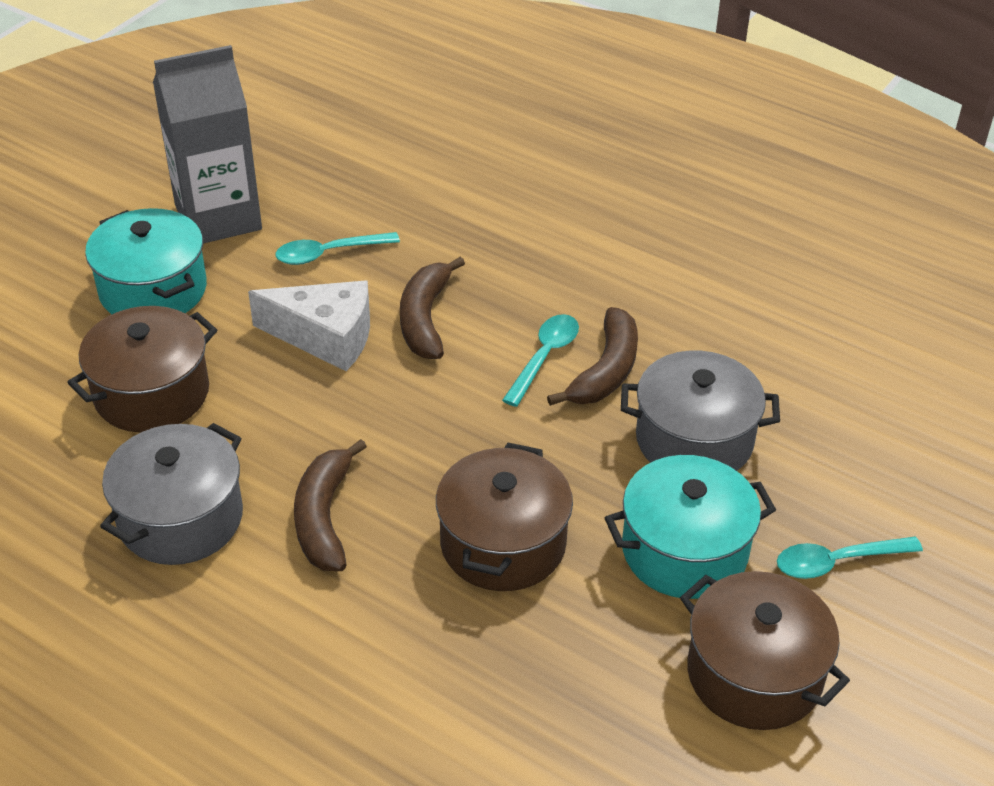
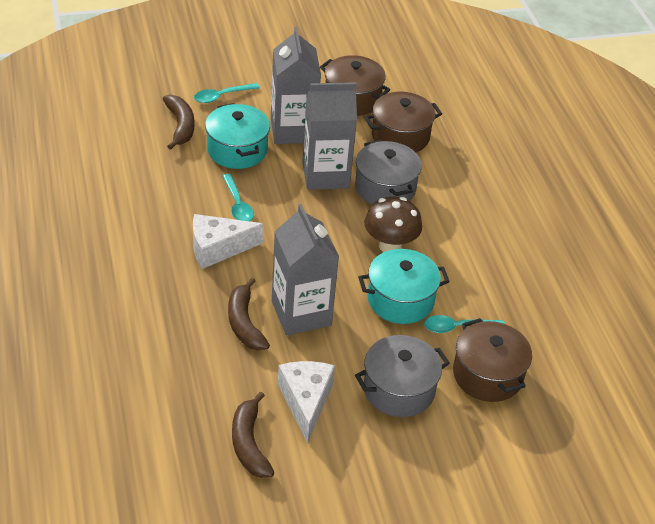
brown mushroom: none = 0 -> [364,197,422,252] = 1
grey carton: [153,45,262,244] = 1 -> [271,27,321,144] [272,204,339,336] [302,82,357,190] = 3
white cheese: [248,280,370,371] = 1 -> [193,214,264,269] [278,361,335,443] = 2

